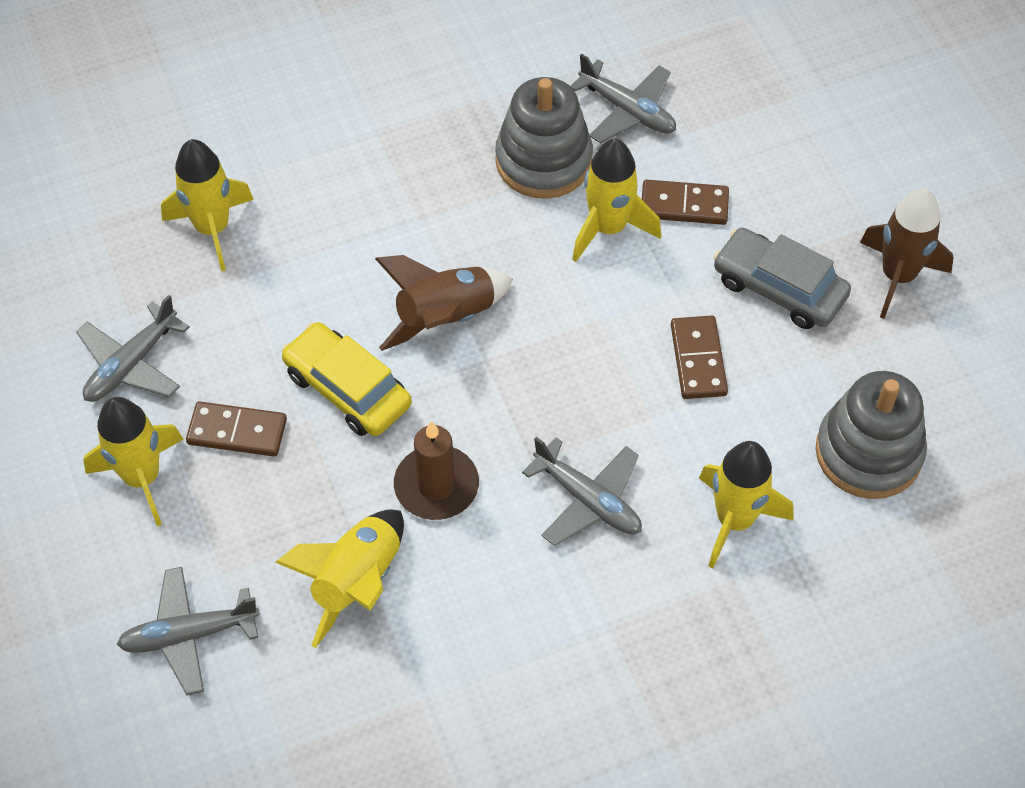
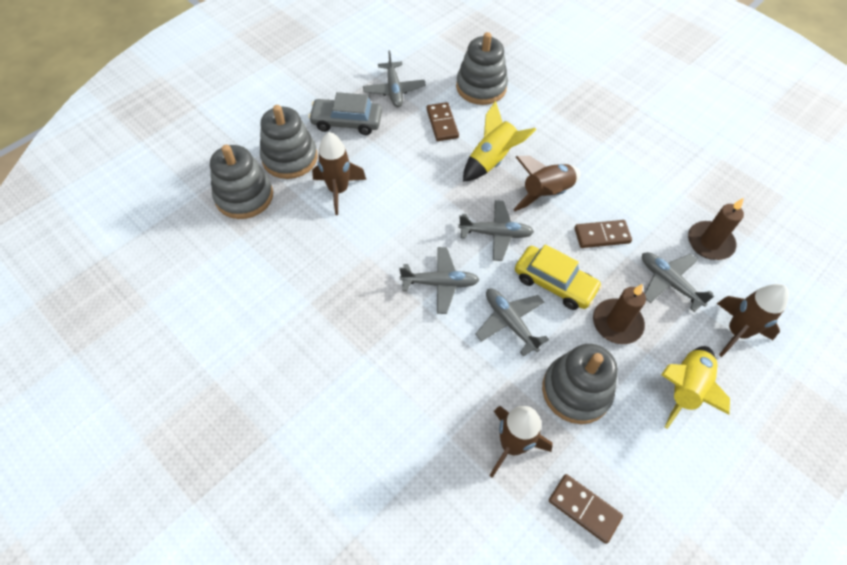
brown candle: [394,421,479,520] = 1 -> [593,284,646,344] [688,198,744,260] = 2
brown rocket: [375,255,513,351] [860,188,954,319] = 2 -> [312,132,366,215] [490,406,553,478] [513,156,581,211] [717,284,789,357] = 4
grey plane: [76,295,190,402] [117,567,260,696] [522,437,642,546] [570,54,676,143] = 4 -> [363,51,426,107] [399,247,479,314] [458,200,534,261] [475,289,549,357] [642,252,714,312] = 5
grey stacking toy: [495,77,593,199] [815,371,927,499] = 2 -> [210,145,273,219] [260,105,318,179] [456,32,508,105] [542,344,618,424] = 4
yellow rocket: [83,397,183,526] [161,139,254,271] [275,510,404,648] [572,139,661,262] [699,441,793,568] = 5 -> [463,101,536,182] [661,346,730,429] = 2

